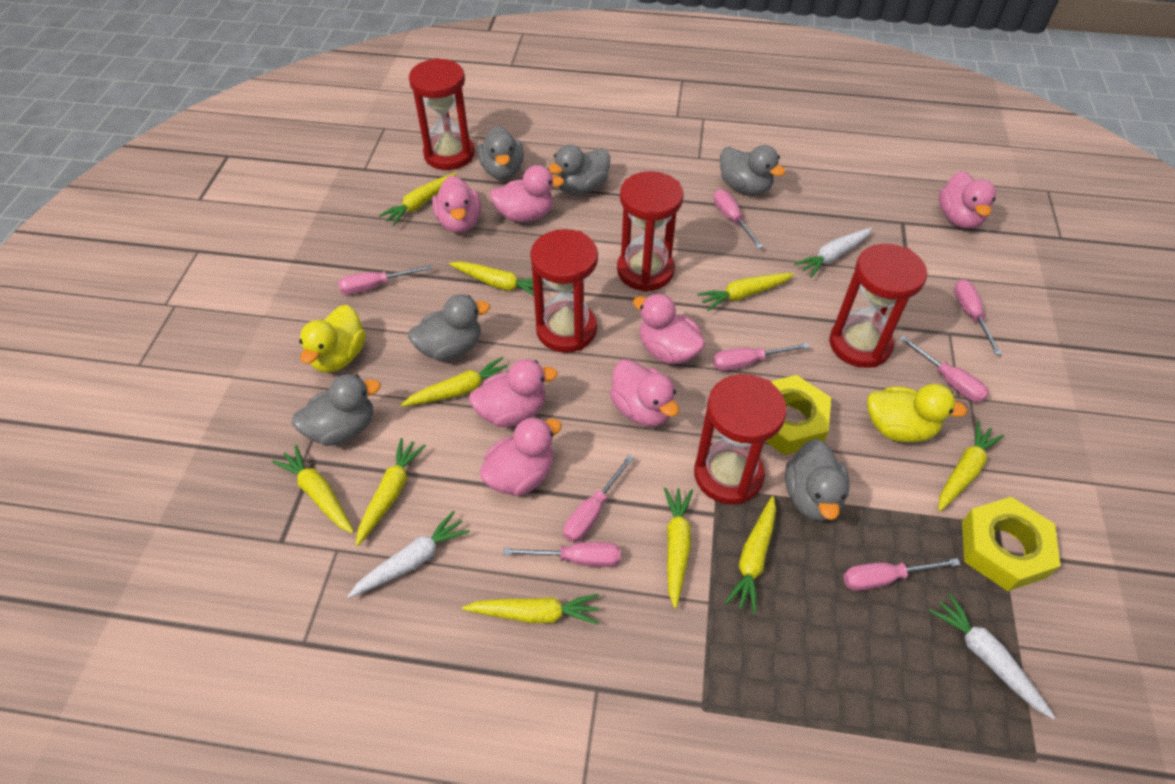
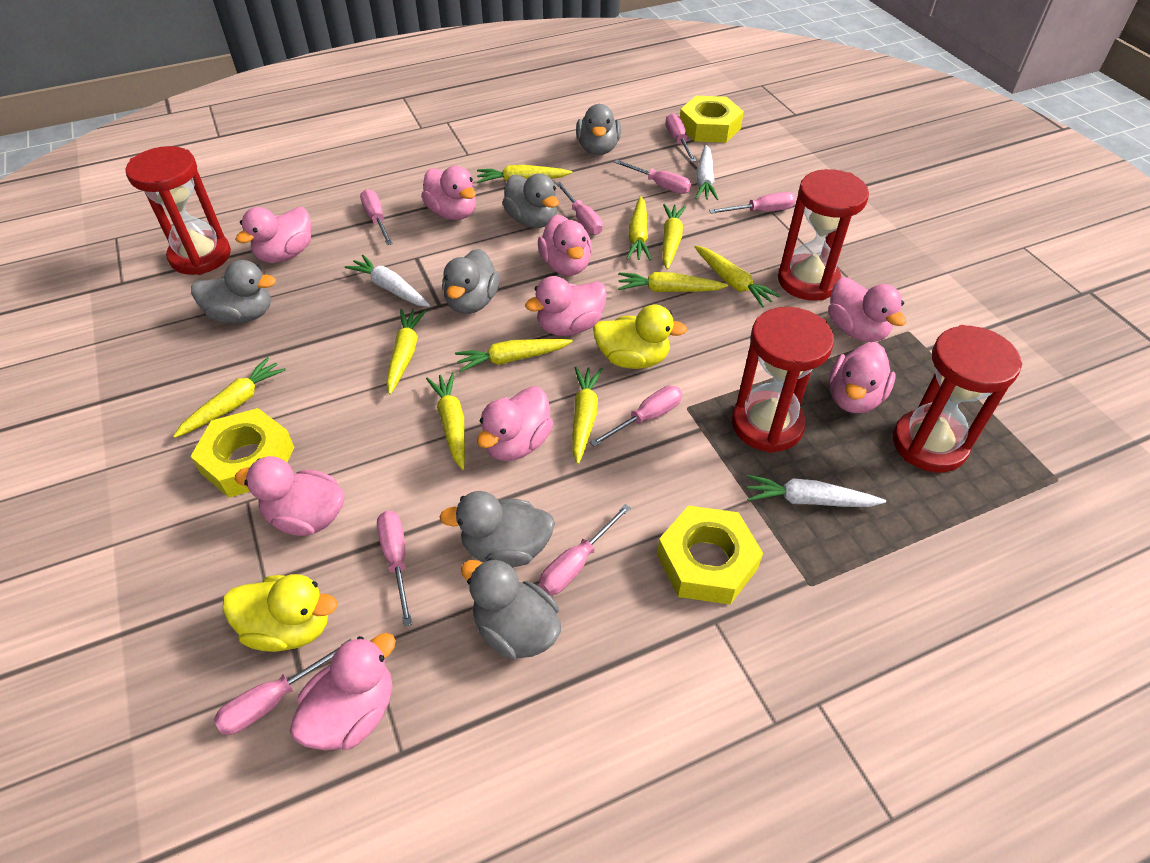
pink duck: [432,175,481,233] [469,359,558,427] [479,417,562,496] [490,165,564,222] [610,359,679,426] [633,293,705,364] [939,171,996,229] = 7 -> [235,207,311,263] [235,456,345,536] [290,633,396,751] [421,166,476,220] [477,386,554,461] [525,276,607,336] [538,214,592,276] [828,277,906,342] [829,342,895,413] = 9
pink screwdriver: [338,265,432,294] [503,542,621,567] [563,455,634,543] [713,189,763,249] [713,343,810,371] [843,558,961,591] [899,336,989,402] [954,279,1002,355] = 8 -> [214,639,351,735] [360,189,393,245] [377,511,412,626] [539,504,631,595] [556,182,603,235] [590,386,682,447] [614,159,691,194] [665,113,696,162] [709,192,796,214] = 9
red hourglass: [409,58,475,170] [530,229,598,353] [617,171,684,292] [694,374,787,504] [829,244,927,368] = 5 -> [126,146,231,275] [732,307,834,453] [778,169,869,301] [893,325,1022,472] = 4
yellow nut: [765,375,831,455] [962,497,1061,591] = 2 -> [190,408,295,498] [657,506,763,605] [680,96,744,143] = 3

